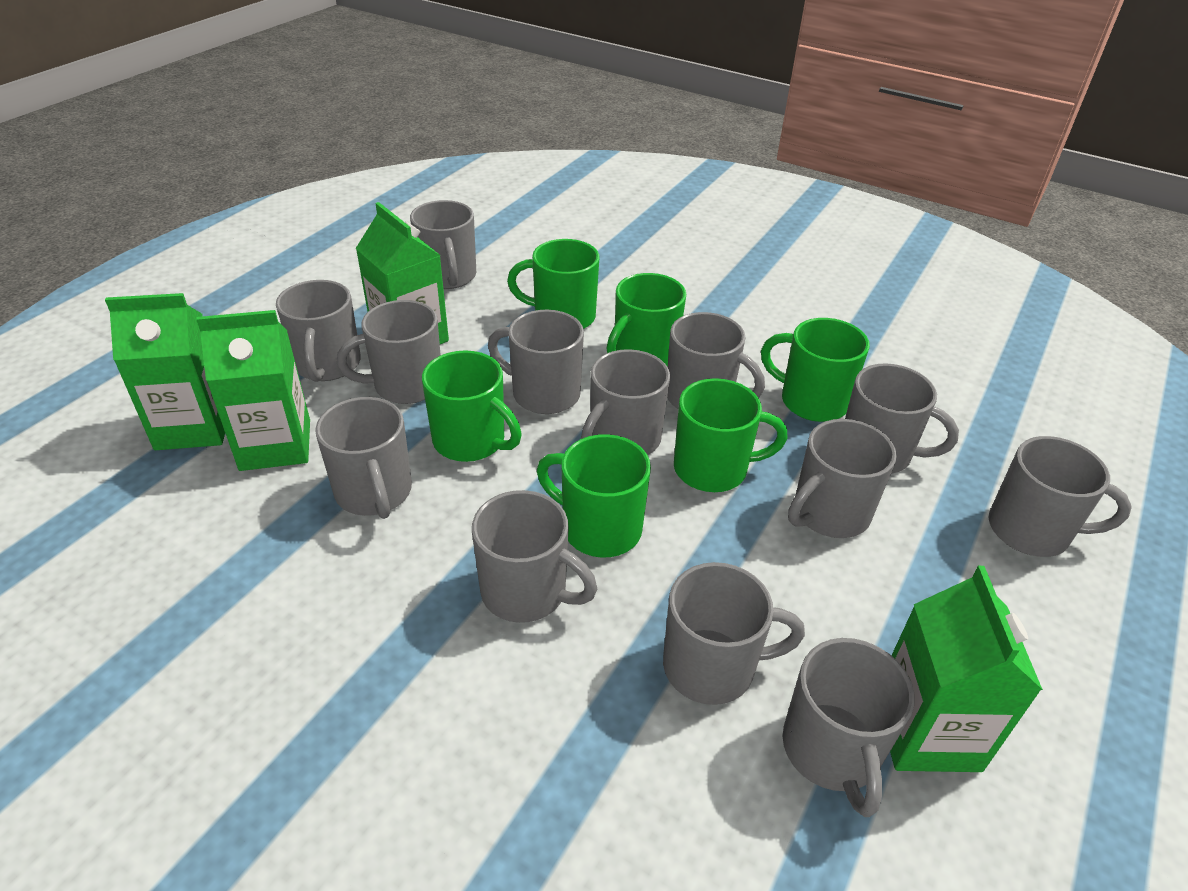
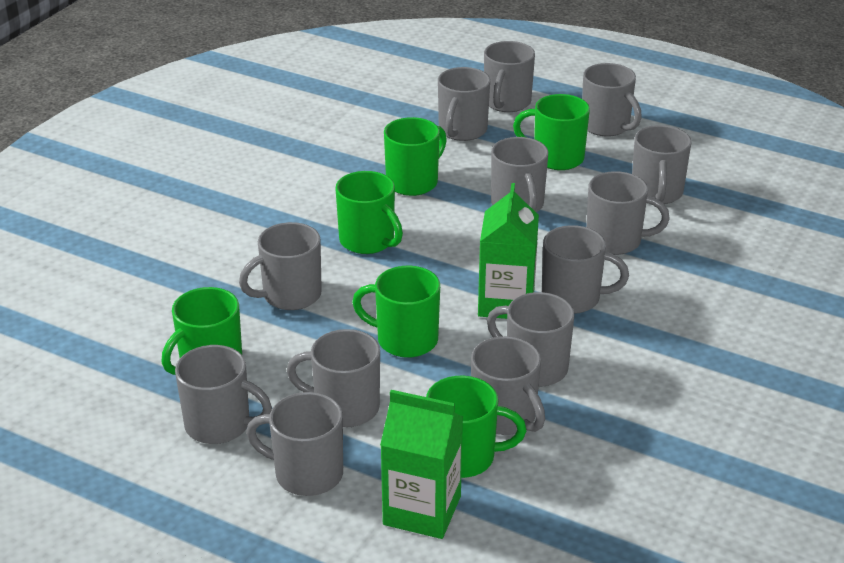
green carton: [105,293,225,450] [196,310,310,471] [356,202,449,344] [890,566,1043,772] = 4 -> [380,390,463,539] [478,183,539,319] = 2

